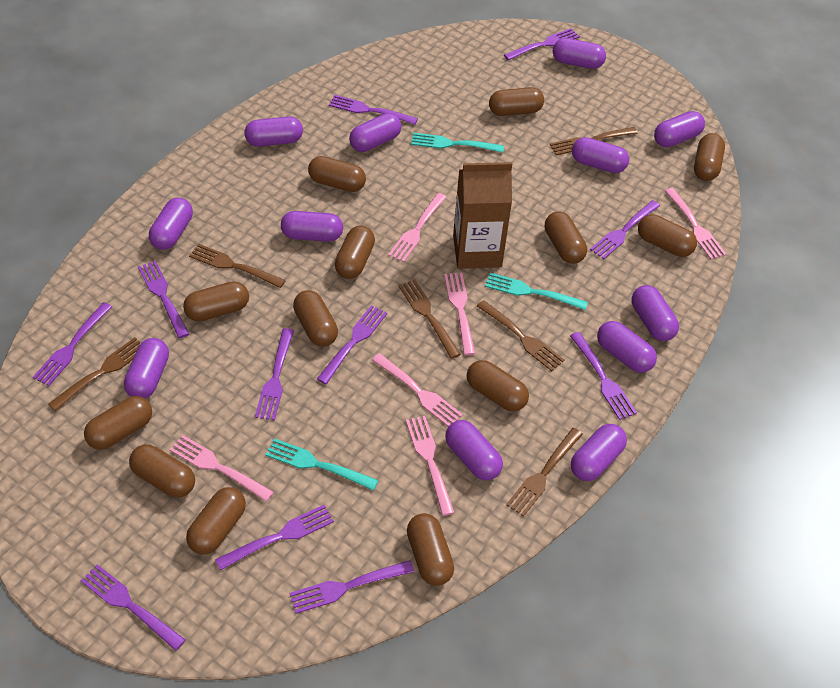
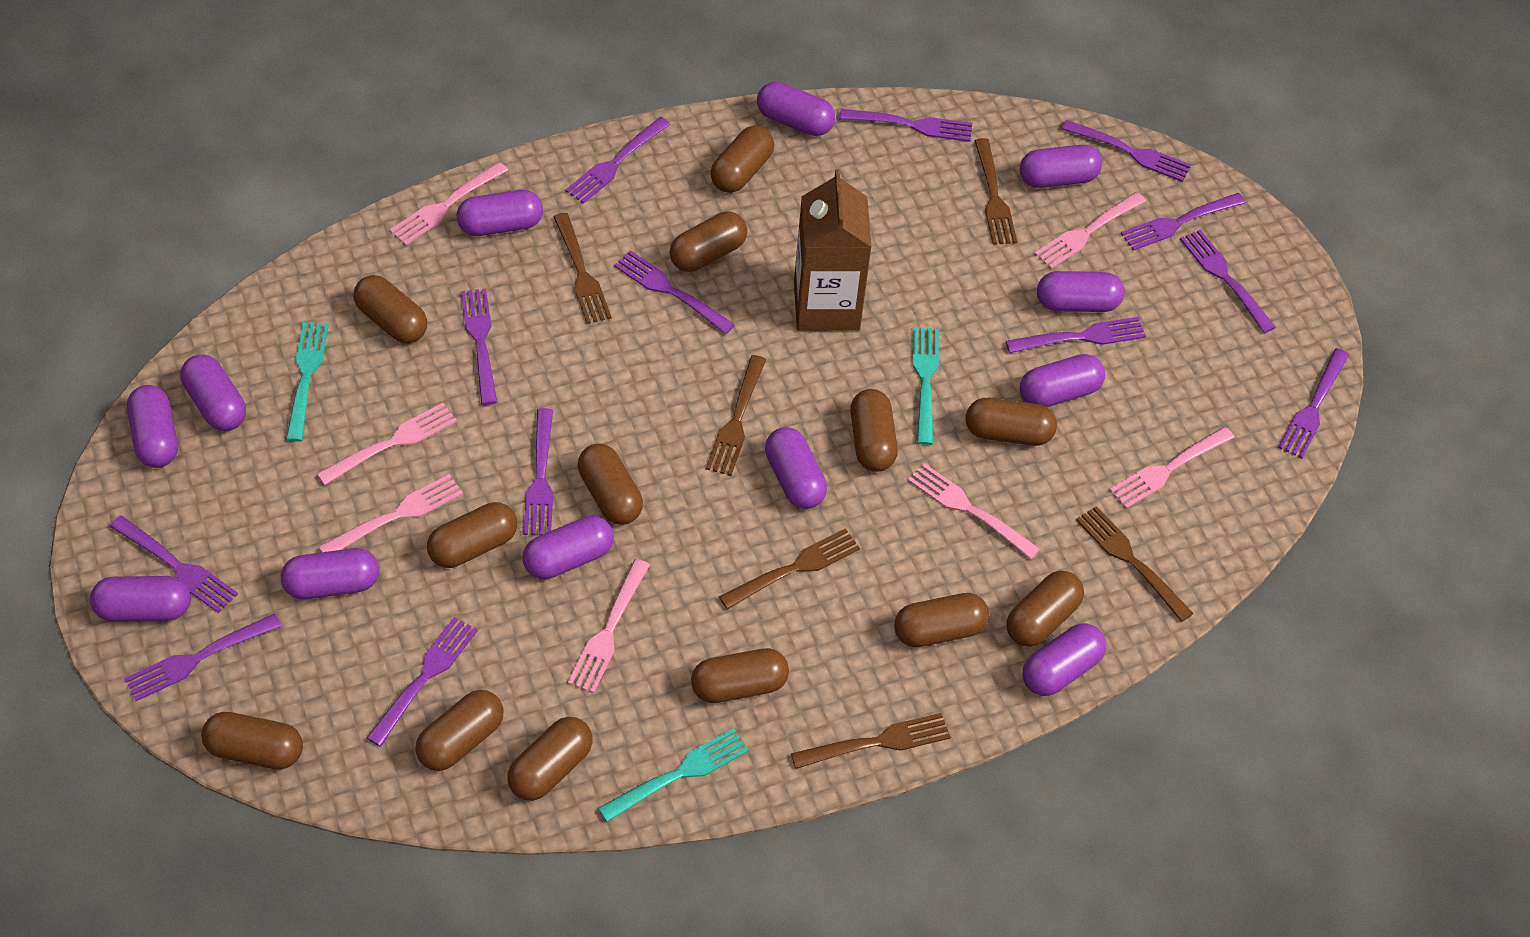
pink fork: [170,435,274,502] [372,353,463,427] [388,193,446,262] [406,416,455,516] [444,273,475,355] [665,188,726,260] = 6 -> [317,403,457,485] [319,474,463,552] [390,162,508,245] [568,559,650,693] [908,463,1040,559] [1034,192,1146,269] [1109,427,1235,509] = 7
purple fork: [33,302,112,386] [80,564,185,651] [138,261,189,338] [215,505,334,571] [255,328,294,421] [290,560,414,614] [317,305,387,384] [329,95,418,125] [504,28,580,60] [570,332,637,420] [590,200,660,259] = 11 -> [109,515,238,613] [124,613,282,701] [367,617,478,746] [461,289,497,405] [523,408,554,535] [565,117,671,204] [614,250,735,334] [839,109,972,142] [1006,317,1146,353] [1061,120,1191,182] [1121,193,1246,251] [1180,230,1276,333] [1278,348,1349,458] = 13

